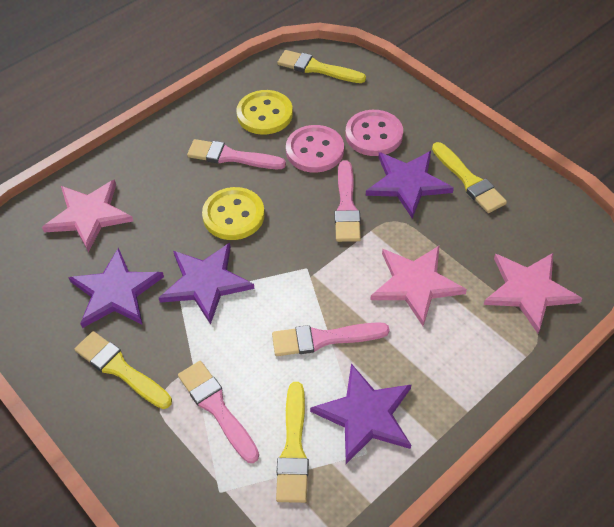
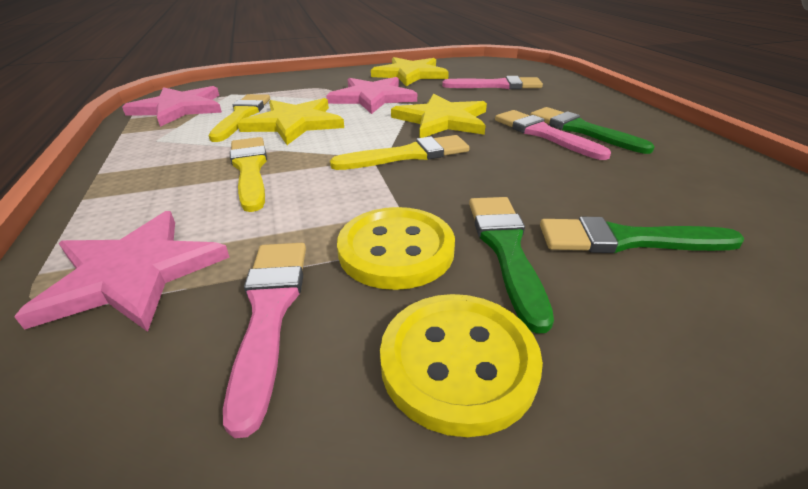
green brush: none = 0 -> [469,197,554,334] [530,107,655,154] [540,217,744,253] = 3
pink brush: [178,361,259,463] [187,139,286,169] [272,322,390,356] [334,160,361,242] = 4 -> [223,243,306,438] [442,76,543,89] [495,110,611,160] = 3
pink button: [286,125,344,173] [345,110,403,156] = 2 -> none = 0
purple star: [68,248,164,328] [159,243,255,325] [310,364,412,464] [366,151,454,219] = 4 -> none = 0
yellow brush: [75,331,172,409] [276,382,309,503] [277,50,366,83] [432,142,507,213] = 4 -> [208,94,270,142] [230,137,267,212] [330,135,470,170] = 3
yellow star: none = 0 -> [238,98,344,145] [371,57,449,86] [391,93,487,138] = 3

